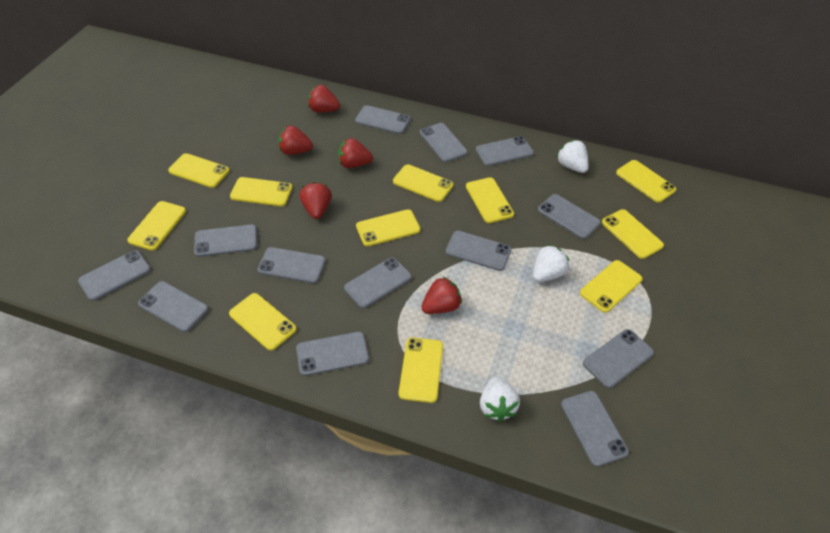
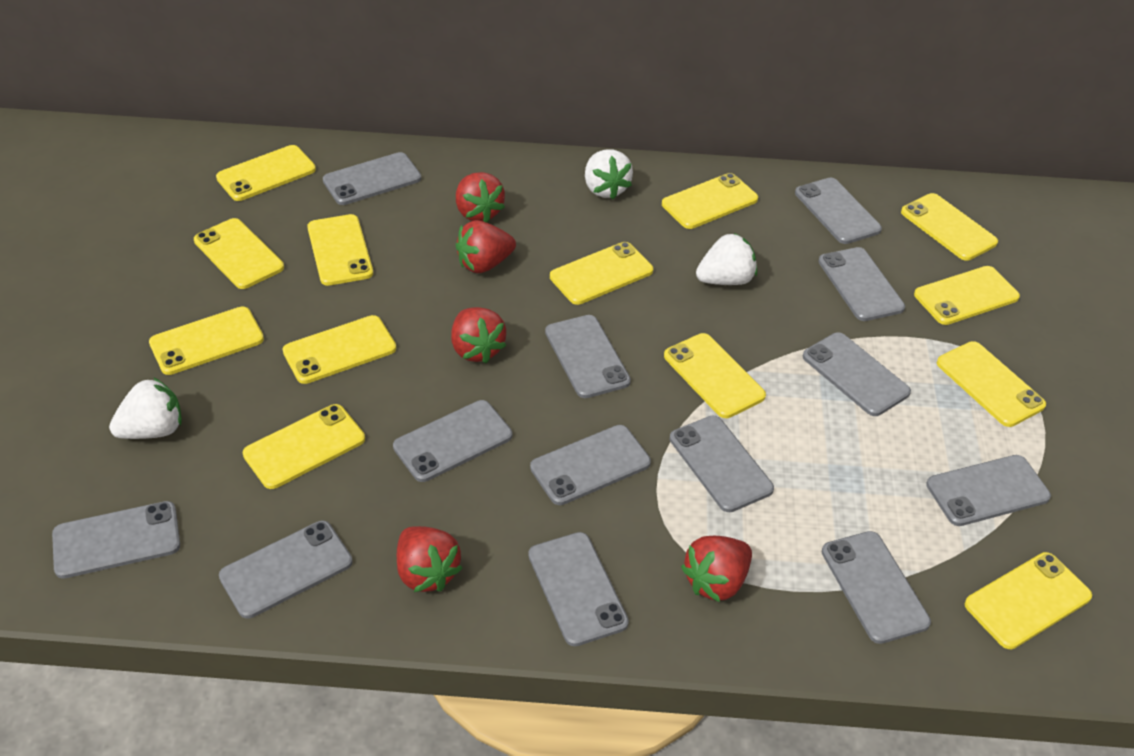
yellow phone: [127,201,186,250] [168,153,229,188] [229,293,297,350] [230,177,292,206] [356,209,420,246] [393,164,453,202] [399,337,443,403] [466,177,514,223] [580,260,643,313] [602,209,664,259] [616,160,676,203] = 11 -> [149,307,264,375] [194,218,284,289] [216,145,316,201] [243,404,365,489] [283,315,396,384] [307,214,373,286] [550,242,653,305] [662,173,758,229] [664,333,766,418] [901,193,998,261] [914,266,1020,325] [937,341,1046,427] [965,552,1092,649] = 13

